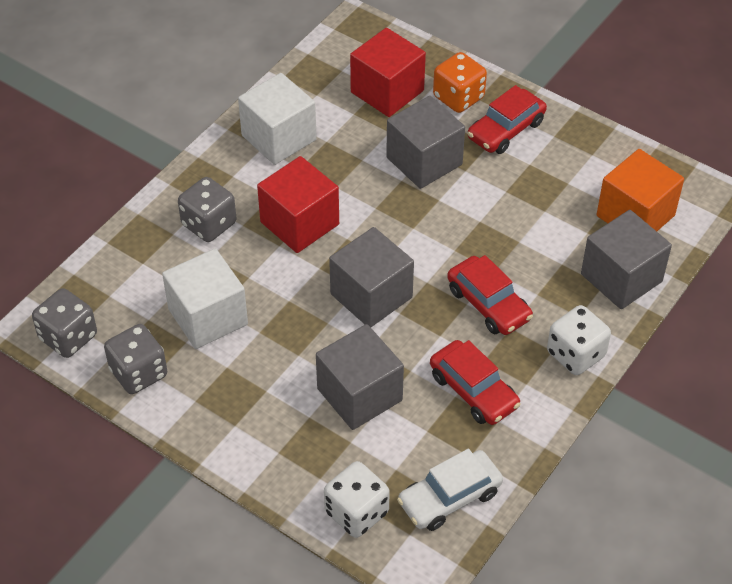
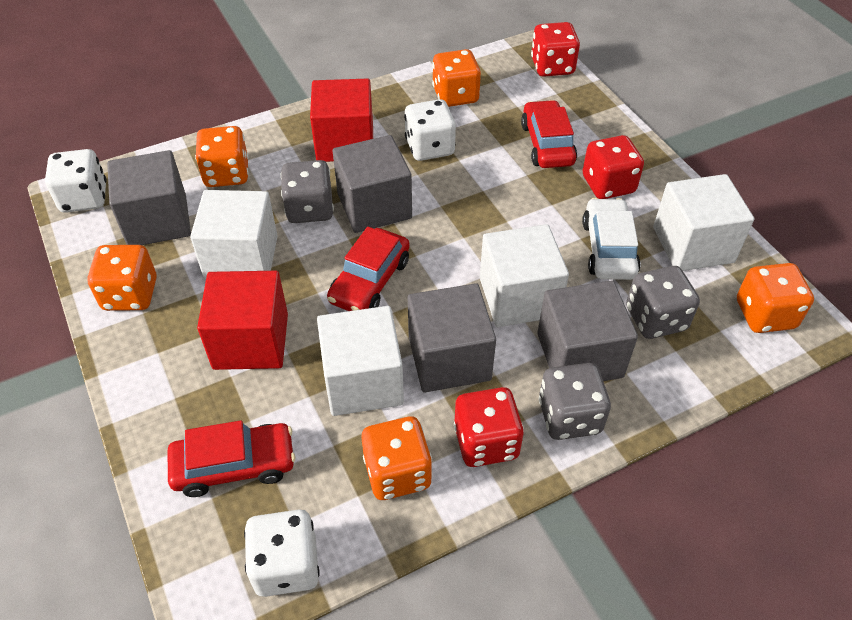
orange cube: [597,149,684,231] = 1 -> none = 0
orange dice: [433,52,487,113] = 1 -> [88,245,157,311] [195,126,249,187] [361,416,432,500] [432,49,481,107] [737,263,814,333] = 5
red dice: none = 0 -> [454,387,524,467] [531,22,580,77] [582,135,644,199] = 3
white cube: [162,249,248,349] [238,73,317,165] = 2 -> [190,190,278,281] [317,306,404,416] [480,224,569,327] [653,174,754,271] = 4
white dice: [324,461,390,538] [547,305,611,375] = 2 -> [45,149,107,213] [244,510,320,597] [404,99,456,161] = 3

